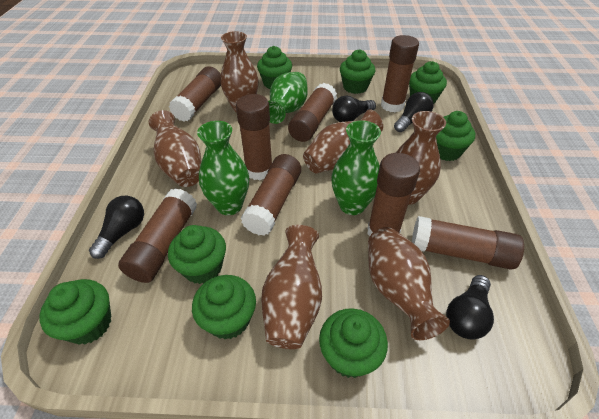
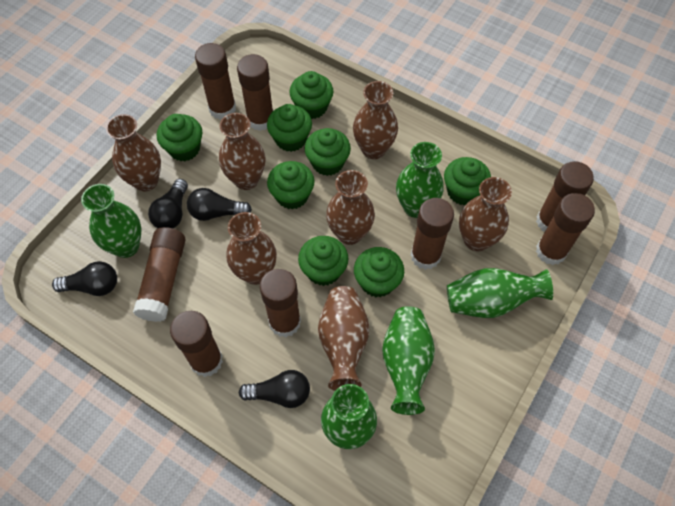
brown vase: [149,110,201,187] [220,31,258,112] [261,225,322,349] [303,109,383,173] [368,227,450,340] [396,111,446,205] = 6 -> [106,114,161,191] [219,113,266,190] [226,212,277,285] [318,286,369,391] [326,170,375,245] [353,81,398,159] [459,177,512,252] = 7
green vase: [197,121,249,215] [268,72,308,124] [331,120,381,215] = 3 -> [81,184,141,258] [321,384,377,449] [382,306,435,415] [396,142,444,218] [447,268,553,318] = 5

